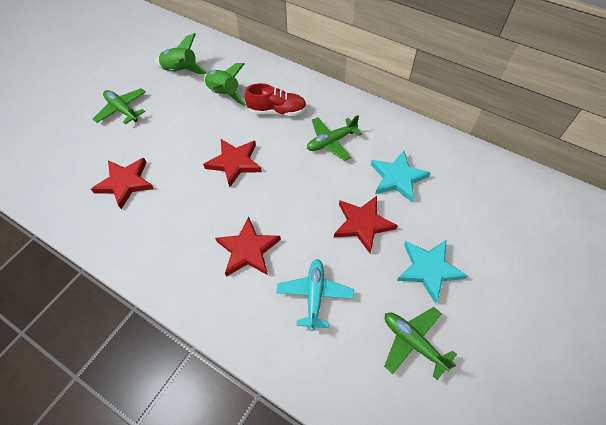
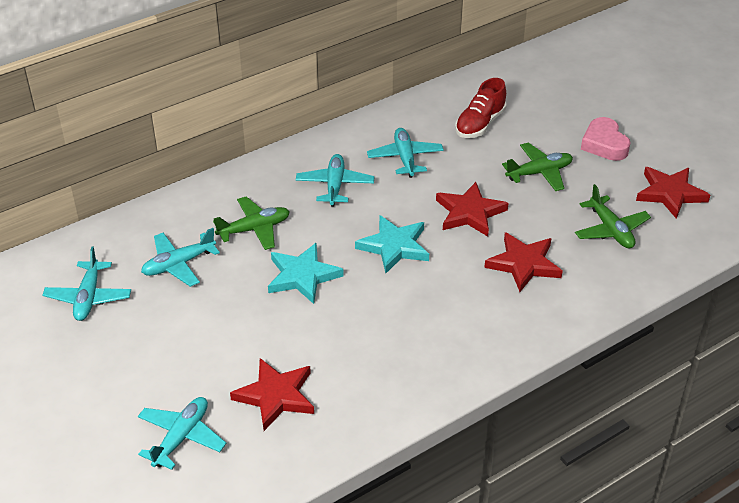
green rocket: [155,33,208,74] [204,63,246,106] = 2 -> none = 0
pink heart: none = 0 -> [581,117,631,161] = 1
turquoise plane: [276,259,354,331] = 1 -> [42,247,131,321] [138,397,226,470] [141,228,220,287] [296,154,374,207] [367,128,444,178] = 5

